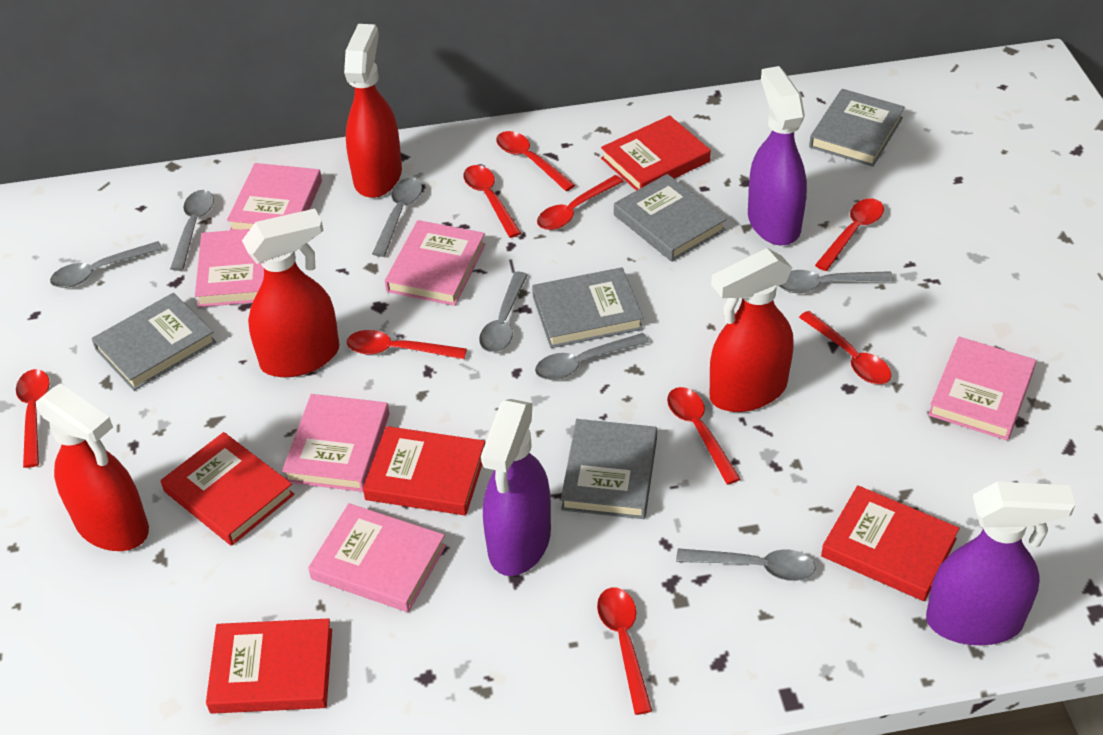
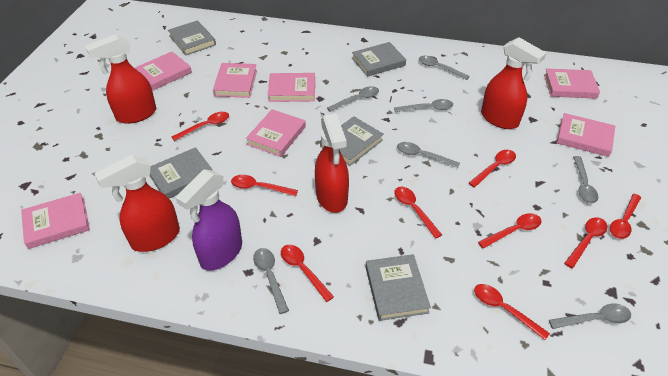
pink book: [195,229,264,307] [227,163,322,230] [282,394,389,492] [308,503,446,612] [385,220,486,306] [928,337,1036,440] = 6 -> [21,193,90,249] [135,52,192,90] [213,63,257,98] [246,109,306,157] [268,73,315,102] [544,68,600,99] [556,113,615,157] = 7
purple spray bottle: [481,399,551,576] [748,66,807,246] [926,481,1075,645] = 3 -> [175,169,242,271] = 1
red book: [161,432,294,546] [206,618,332,714] [363,426,485,515] [601,115,711,191] [821,485,960,601] = 5 -> none = 0

